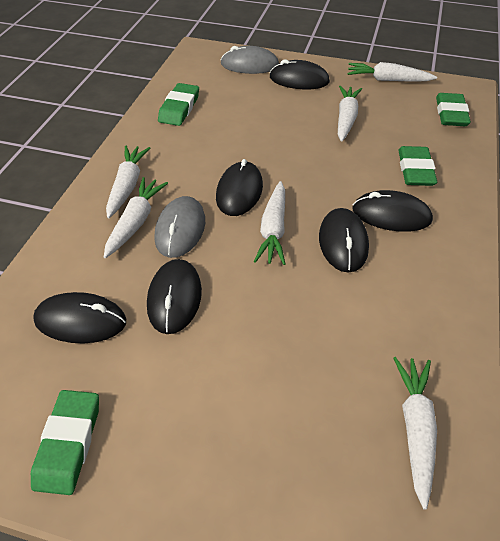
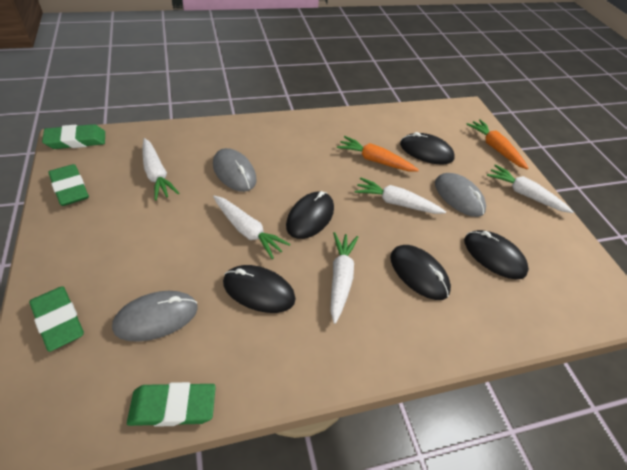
black mouse: [33,292,126,343] [147,259,202,334] [216,159,263,216] [270,59,330,89] [319,208,369,273] [352,190,433,232] = 6 -> [223,265,296,313] [286,191,334,239] [390,245,451,300] [400,132,455,165] [464,230,529,279] = 5
grey mouse: [154,196,205,258] [221,46,279,74] = 2 -> [112,291,197,342] [213,148,257,192] [435,173,486,217] = 3
orange carrot: none = 0 -> [337,136,419,172] [466,119,528,169] = 2
white carrot: [104,177,168,258] [106,146,150,218] [254,181,286,265] [338,86,362,142] [347,62,437,82] [393,357,437,510] = 6 -> [143,138,179,201] [213,195,290,259] [330,232,358,324] [355,177,446,214] [487,165,574,213] = 5

